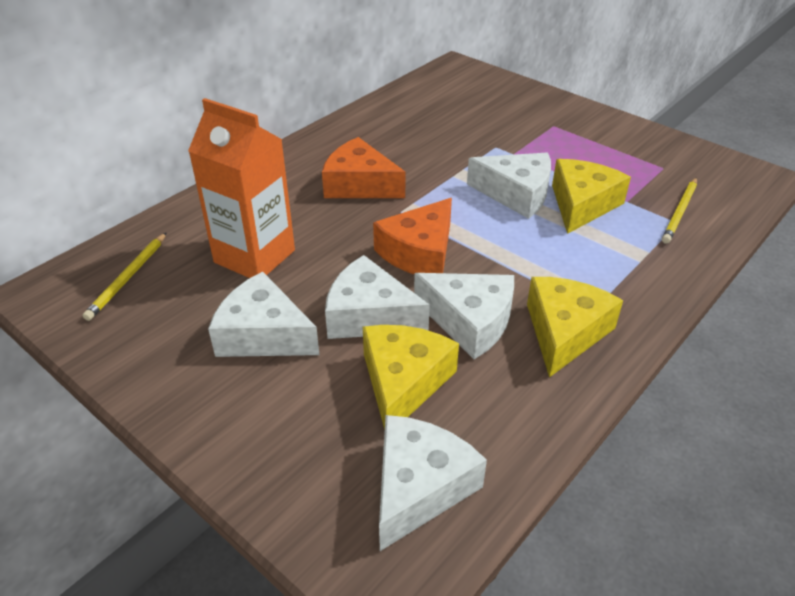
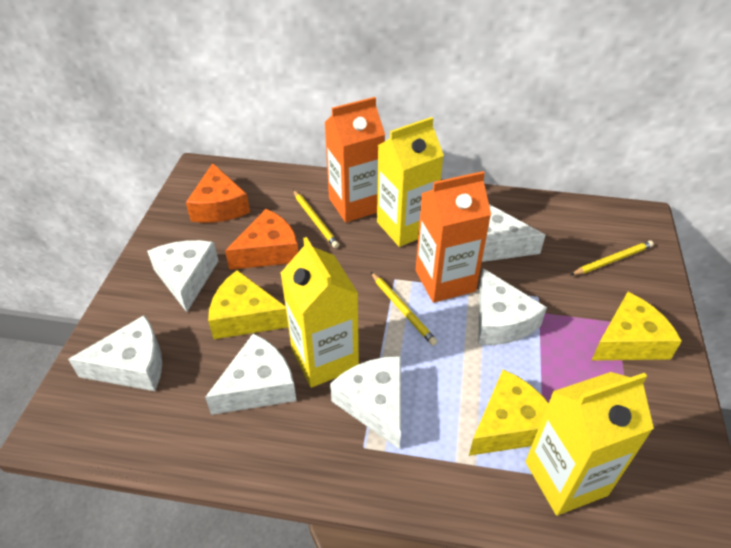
orange carton: [188,98,295,278] = 1 -> [325,97,385,223] [416,171,491,303] = 2
white cheese: [208,272,319,357] [325,255,430,339] [379,415,487,551] [414,273,514,359] [467,153,551,219] = 5 -> [68,315,162,391] [147,240,218,312] [205,333,297,415] [330,356,401,449] [478,268,547,345] [482,204,545,262] = 6
yellow carton: none = 0 -> [281,237,359,388] [377,117,444,247] [525,372,654,516] = 3
yellow pencil: [82,232,167,321] [662,177,697,244] = 2 -> [293,190,339,248] [371,272,438,345] [570,240,654,275] = 3

